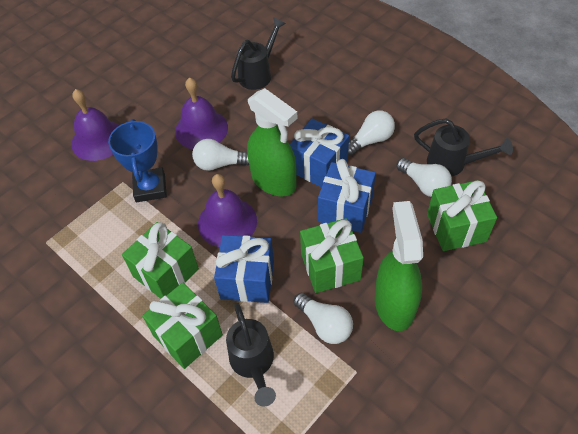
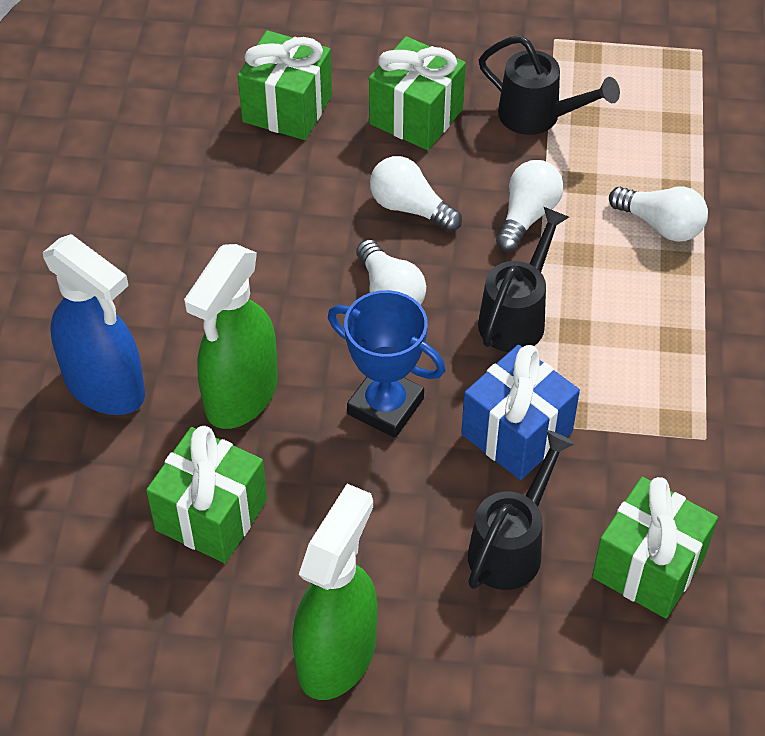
blue gift: [214,235,274,303] [290,118,349,188] [318,159,376,233] = 3 -> [461,345,580,480] = 1
blue spray bottle: none = 0 -> [43,234,145,415] = 1
purple bell: [71,89,120,161] [175,77,228,149] [198,174,257,247] = 3 -> none = 0

